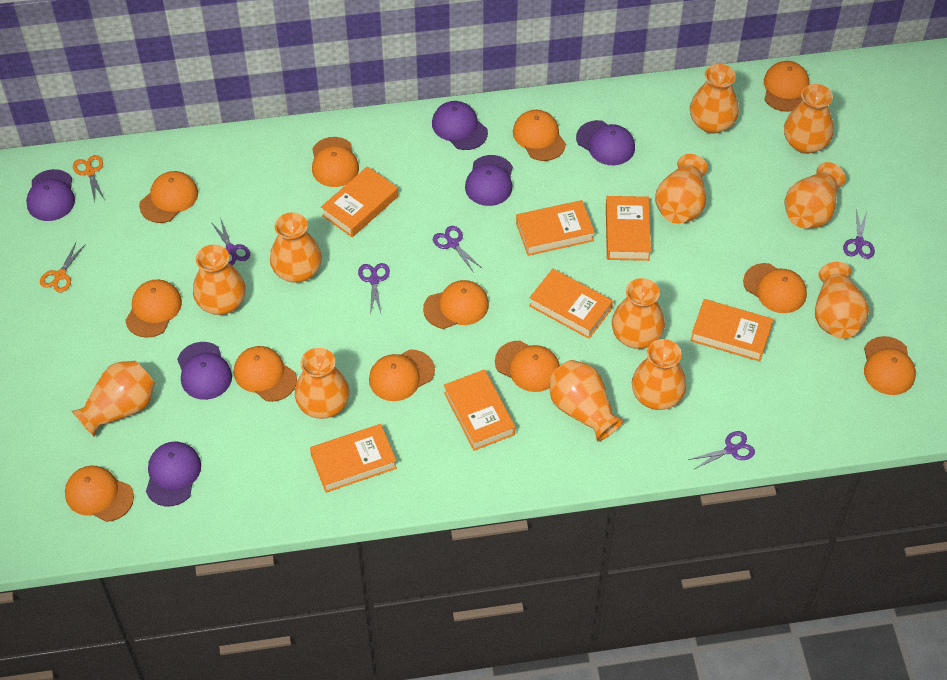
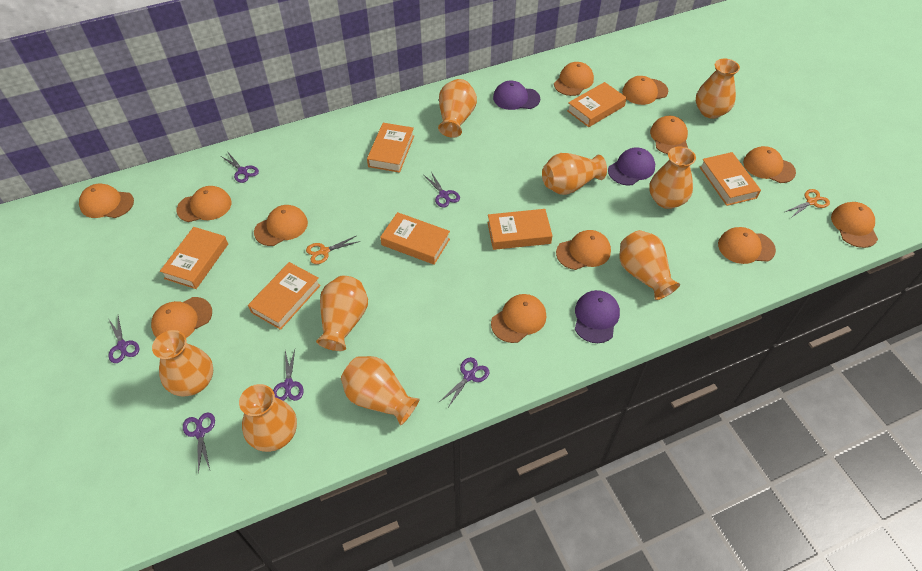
orange vase: [72,361,155,437] [193,245,246,315] [270,213,322,283] [295,348,349,419] [549,360,624,442] [612,278,665,349] [632,339,686,410] [655,154,708,224] [690,64,739,134] [784,84,834,154] [785,162,846,229] [815,262,869,339] = 12 -> [152,330,213,397] [239,384,297,452] [316,276,368,351] [341,356,420,425] [438,79,477,138] [542,153,607,195] [619,230,680,300] [650,147,696,209] [696,59,740,119] = 9
purple cap: [26,169,75,221] [146,442,201,506] [177,342,232,400] [432,101,488,150] [465,155,513,206] [576,120,635,165] = 6 -> [493,81,540,110] [575,290,620,343] [608,147,655,186] = 3
purple scissors: [211,217,250,266] [358,263,390,314] [433,226,483,273] [688,431,755,470] [843,209,875,259] = 5 -> [109,316,139,363] [183,413,215,474] [221,153,259,183] [273,350,304,401] [424,172,460,208] [439,357,489,409] = 6

